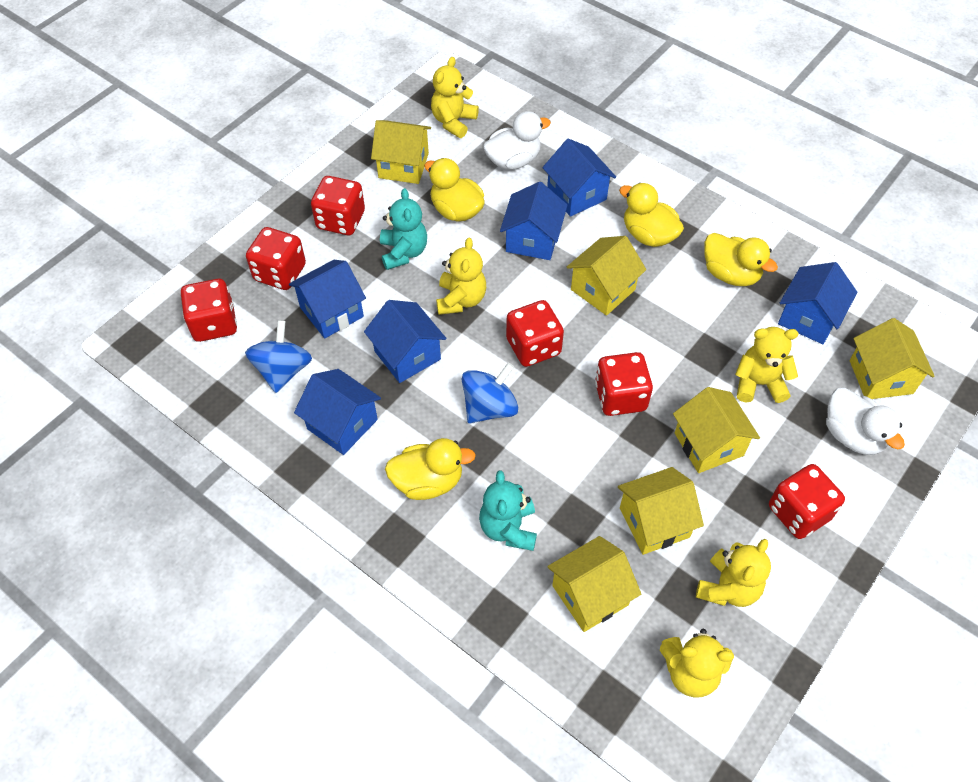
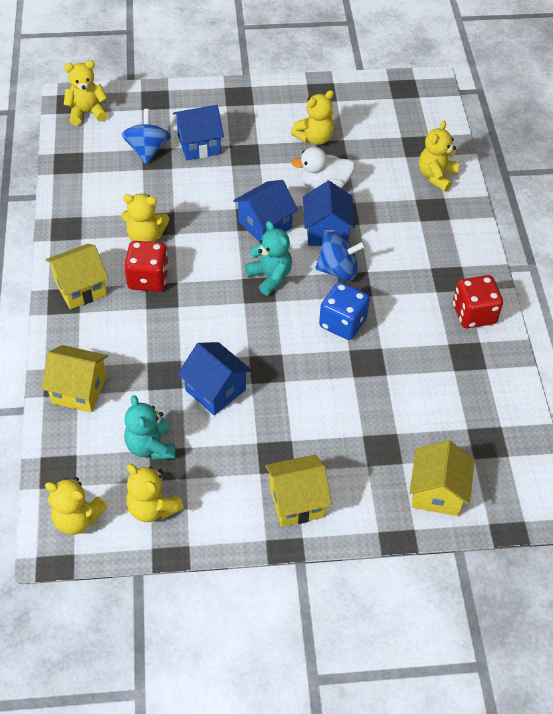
blue dice: none = 0 -> [319,282,370,340] = 1
blue house: [289,260,366,339] [294,369,381,455] [364,300,447,383] [500,182,567,260] [542,139,616,217] [778,262,857,344] = 6 -> [173,105,224,160] [178,342,252,415] [233,180,298,242] [303,181,355,246] = 4
red dice: [181,279,237,342] [246,227,306,290] [311,176,365,235] [506,300,564,367] [595,352,653,416] [769,464,845,539] = 6 -> [124,241,169,292] [453,275,503,328] = 2
white duck: [483,111,551,170] [826,388,905,455] = 2 -> [291,147,355,190] = 1
yellow duck: [385,438,476,500] [424,158,485,222] [619,183,684,247] [704,233,778,286] = 4 -> none = 0
yellow house: [371,120,431,184] [547,536,641,632] [567,236,646,316] [618,467,704,555] [673,387,760,473] [850,318,934,399] = 6 -> [42,345,108,413] [46,244,108,310] [265,454,332,527] [409,440,475,516] = 4
yellow teddy bear: [431,57,479,138] [436,237,486,315] [660,629,734,698] [696,539,771,607] [735,327,799,403] = 5 -> [45,477,107,535] [64,60,108,125] [121,194,169,242] [126,464,184,522] [291,90,334,145] [419,121,459,192] = 6

